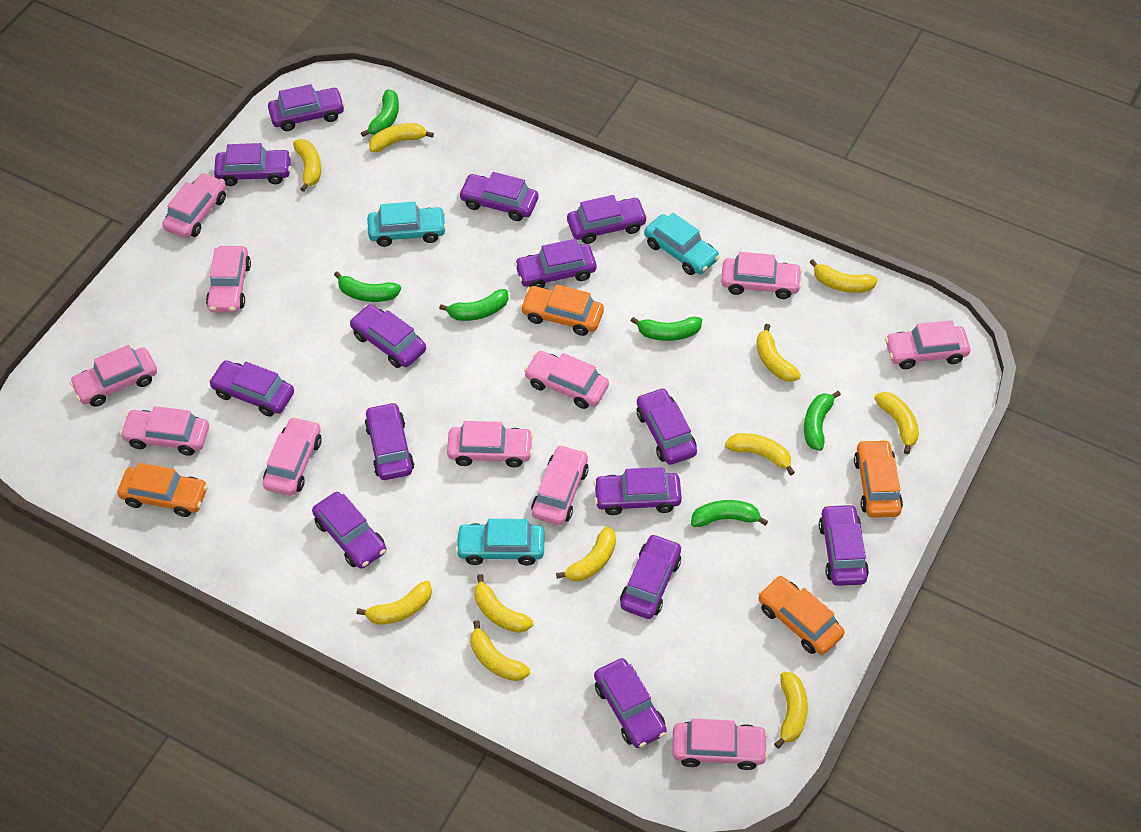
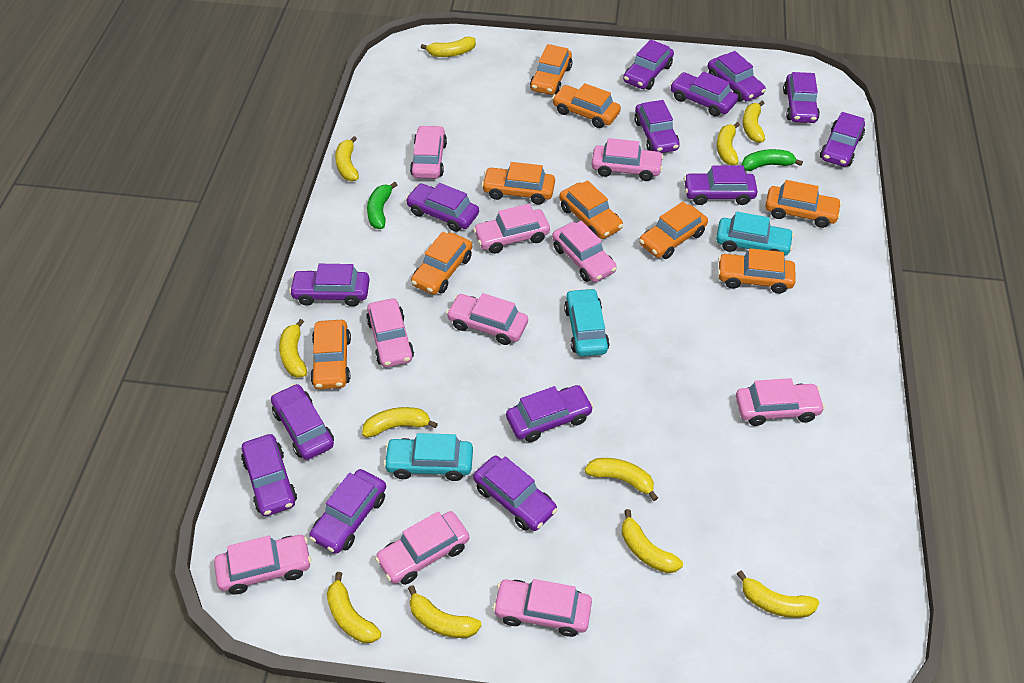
green banana: [334,271,401,302] [361,89,399,137] [439,289,508,321] [631,317,702,341] [691,500,768,527] [804,391,841,451] = 6 -> [367,182,397,229] [742,149,803,171] = 2
orange car: [117,463,208,517] [520,284,604,336] [758,576,845,655] [854,439,903,518] = 4 -> [310,320,351,389] [411,232,472,295] [482,162,555,205] [530,44,572,95] [552,83,621,128] [559,180,623,239] [639,202,708,259] [718,248,796,294] [765,180,842,228] = 9
pink car: [69,345,157,407] [120,406,209,456] [162,173,226,238] [206,246,251,313] [263,417,322,496] [447,421,534,467] [524,351,609,409] [531,445,589,525] [672,719,768,770] [721,252,803,299] [885,320,970,369] = 11 -> [214,535,311,595] [366,298,414,367] [375,511,469,585] [410,125,447,179] [446,293,528,345] [473,204,550,254] [493,579,592,637] [552,221,617,282] [592,138,664,181] [736,378,825,426] = 10

